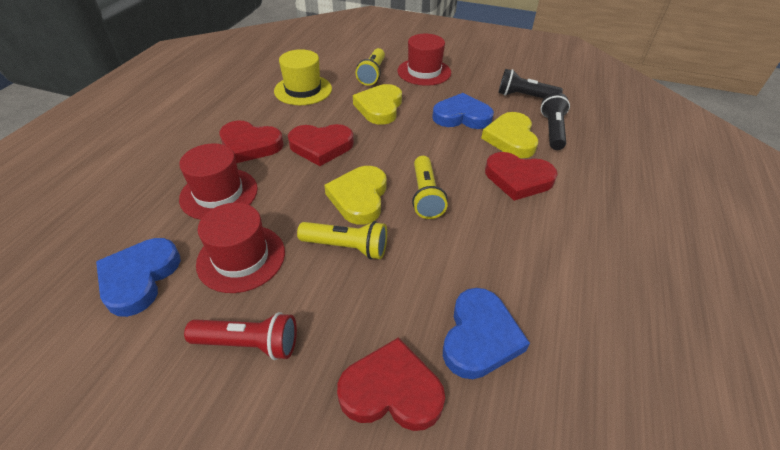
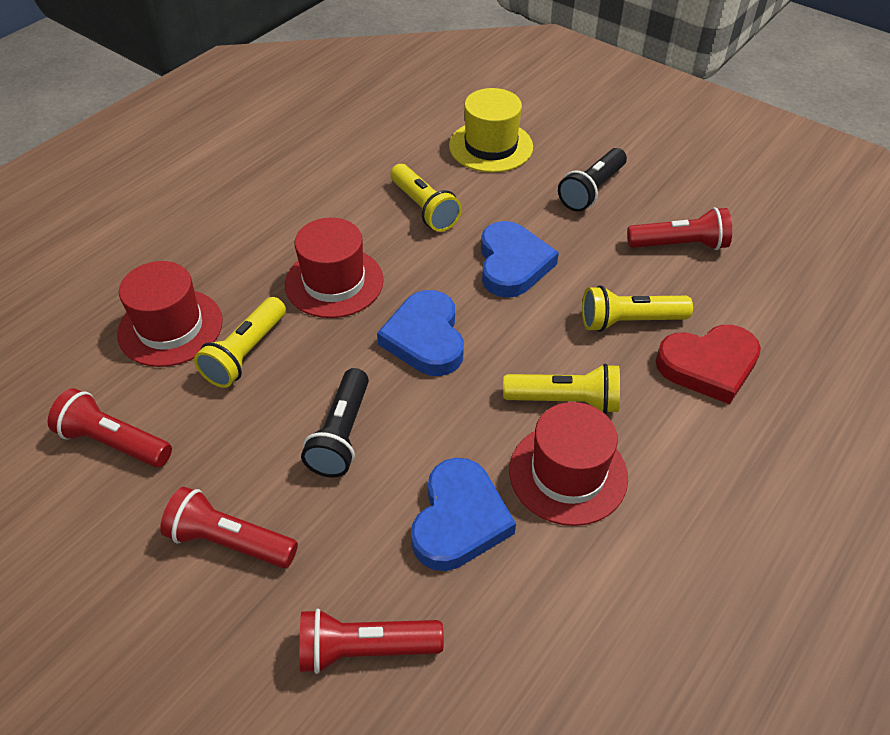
red flashlight: [184,312,297,360] = 1 -> [48,388,172,467] [160,487,298,568] [300,608,444,674] [627,207,732,250] = 4
red heart: [219,120,284,163] [288,124,354,166] [337,338,445,431] [485,152,558,201] = 4 -> [656,325,761,404] = 1
yellow flashlight: [297,221,387,259] [355,48,385,86] [412,156,447,219] = 3 -> [194,297,286,388] [390,164,462,232] [503,363,620,414] [582,285,693,332] = 4
yellow heart: [324,166,387,225] [353,84,402,125] [481,112,538,158] = 3 -> none = 0

